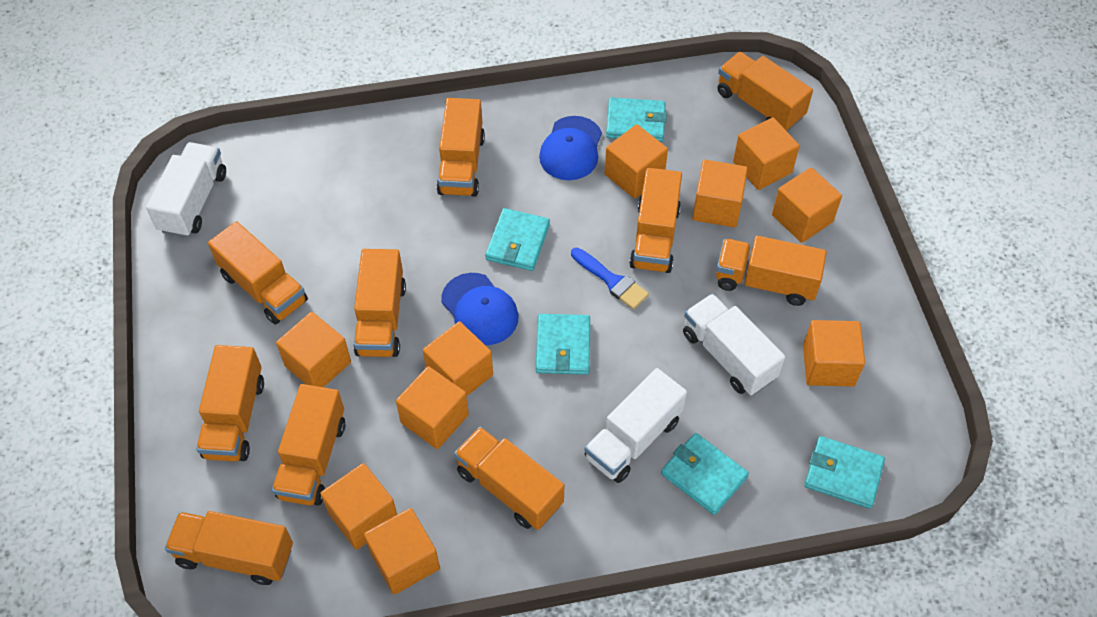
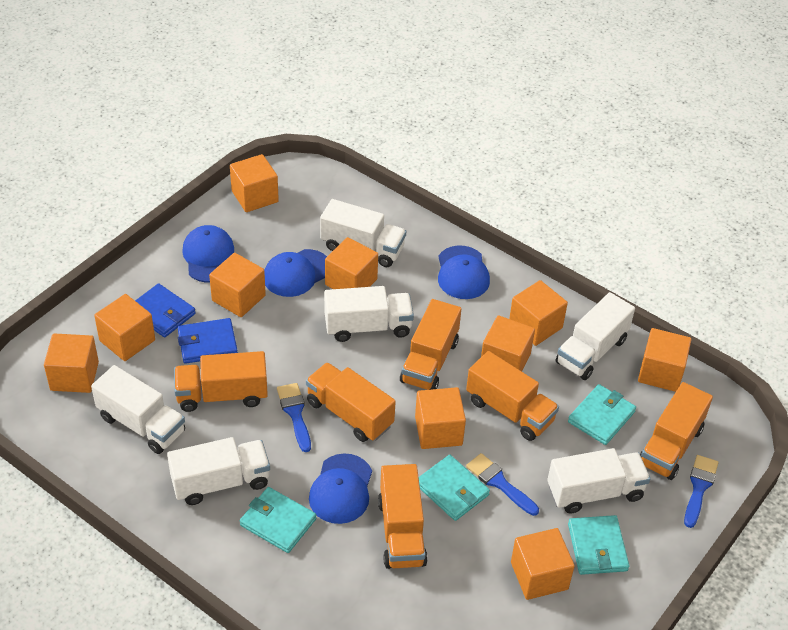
blue brush: [571,248,649,310] = 1 -> [277,383,311,452] [466,453,539,516] [684,455,718,528] = 3
blue cap: [441,273,519,345] [539,116,602,180] = 2 -> [182,225,234,282] [264,249,327,297] [309,453,372,524] [438,245,490,299] = 4
blue wallet: none = 0 -> [135,283,196,337] [178,318,238,364] = 2
orange truck: [165,511,293,585] [196,345,264,462] [208,221,308,324] [272,384,345,506] [353,249,406,357] [436,98,485,197] [454,427,564,530] [629,168,682,273] [716,236,827,306] [717,52,813,131] = 10 -> [174,351,268,412] [306,362,396,442] [378,464,428,569] [400,299,461,390] [466,351,559,441] [640,382,713,480] = 6
turquoise wallet: [485,208,550,271] [536,314,590,375] [606,97,667,142] [661,433,749,515] [804,436,885,509] = 5 -> [240,487,316,553] [419,455,490,521] [568,384,636,445] [568,515,630,575] = 4
white truck: [146,142,226,238] [584,368,687,483] [683,294,785,395] = 3 -> [91,365,185,454] [167,437,270,505] [320,199,406,267] [324,286,414,342] [547,448,650,514] [556,292,635,380] = 6

